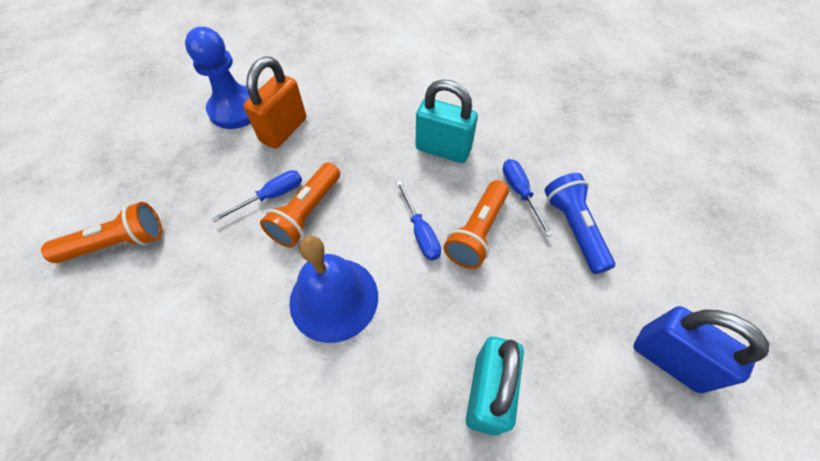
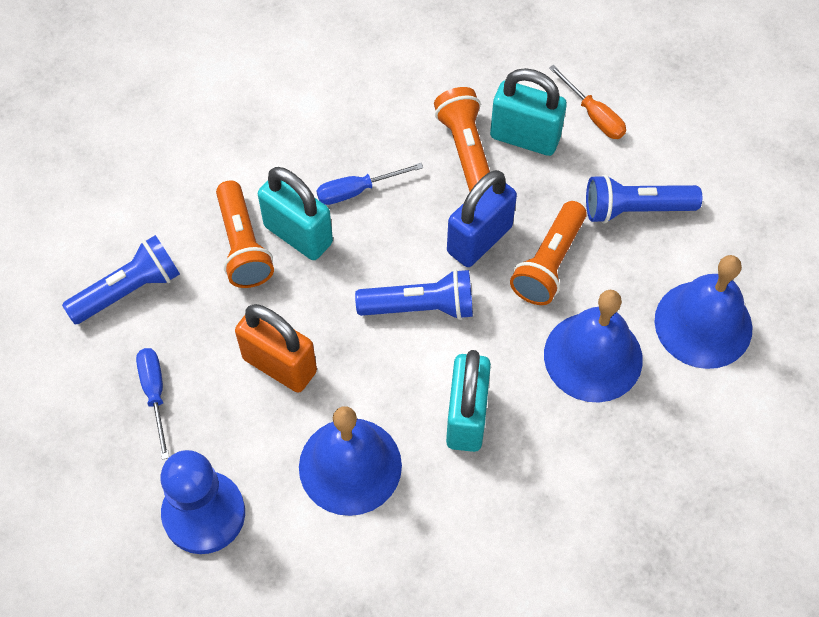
blue bell: [289,236,378,343] = 1 -> [299,406,402,516] [544,290,643,403] [655,255,752,369] = 3
blue flashlight: [545,173,615,274] = 1 -> [62,235,180,324] [355,269,473,320] [586,175,702,223] = 3
blue screwdriver: [212,170,302,222] [396,181,441,260] [503,159,553,237] = 3 -> [136,348,169,460] [316,163,423,205] = 2
orange screwdriver: none = 0 -> [549,65,626,139] = 1
turquoise padlock: [416,80,478,163] [466,337,524,436] = 2 -> [258,167,333,260] [446,350,491,452] [490,68,567,156] = 3

